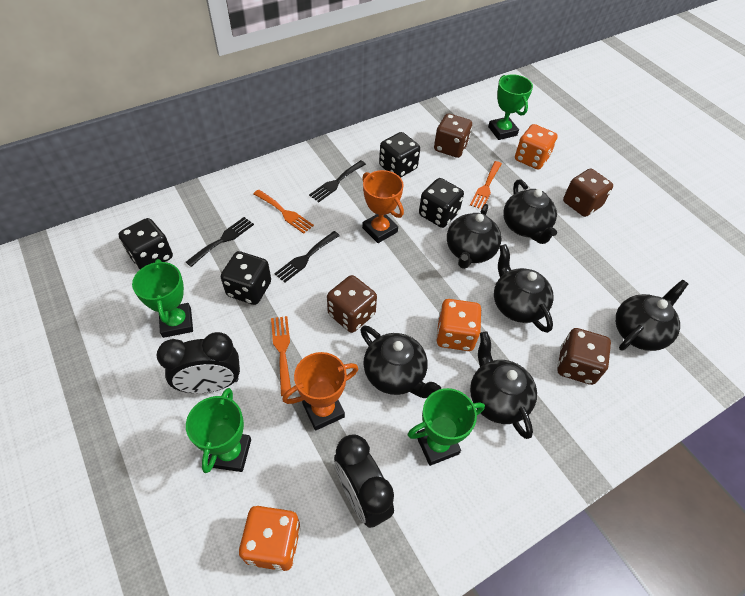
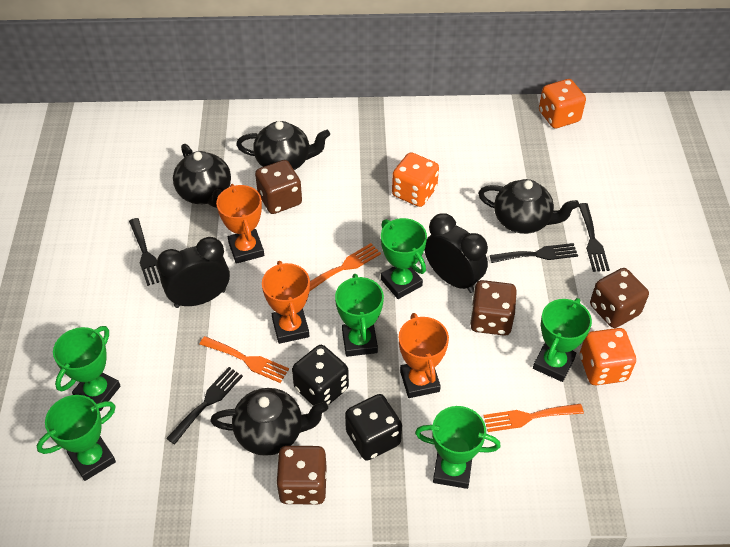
black dice: [118,218,173,270] [221,251,271,305] [379,132,420,178] [419,178,464,228] = 4 -> [292,345,349,406] [345,394,402,460] = 2
black fork: [186,217,254,267] [274,231,340,283] [309,160,366,202] = 3 -> [129,218,161,286] [166,367,243,445] [490,243,578,263] [579,203,610,272] = 4
black teapot: [360,326,441,398] [447,204,502,269] [470,332,537,439] [494,244,554,333] [503,179,557,244] [615,280,688,351] = 6 -> [173,144,231,208] [210,388,328,456] [236,121,330,170] [478,179,579,234] = 4
green trophy: [132,259,193,338] [186,388,251,473] [408,388,485,466] [488,74,533,140] = 4 -> [37,395,116,481] [53,326,120,411] [335,274,384,357] [381,218,427,299] [415,406,501,489] [533,298,592,382] = 6
orange trophy: [282,352,358,431] [362,170,404,243] = 2 -> [216,184,264,264] [262,261,310,344] [399,313,449,398] = 3

